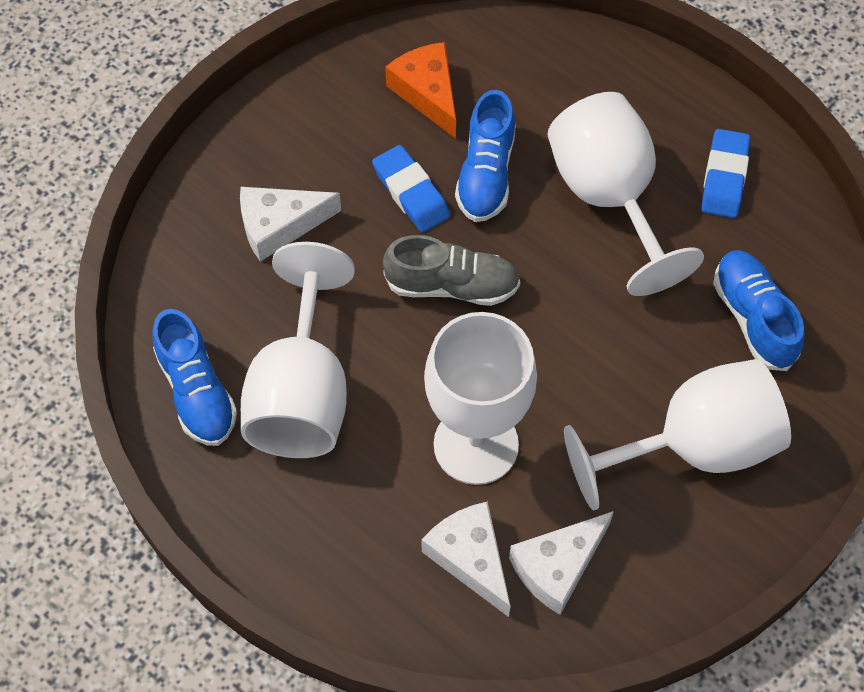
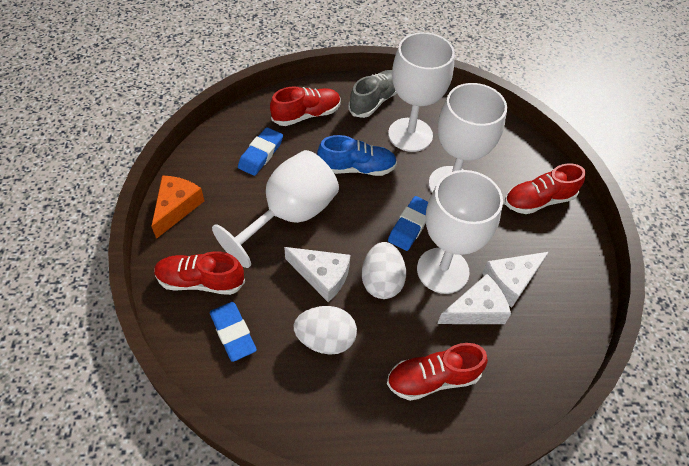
blue eraser: [372,145,450,233] [701,129,750,218] = 2 -> [210,302,257,362] [238,127,283,176] [388,196,428,251] = 3
blue shoe: [152,309,237,446] [455,90,516,222] [713,250,804,371] = 3 -> [317,135,397,176] = 1
red shoe: none = 0 -> [154,251,245,295] [270,86,341,126] [387,343,488,401] [505,164,586,214] = 4
white egg: none = 0 -> [294,306,357,355] [362,242,406,299] = 2

